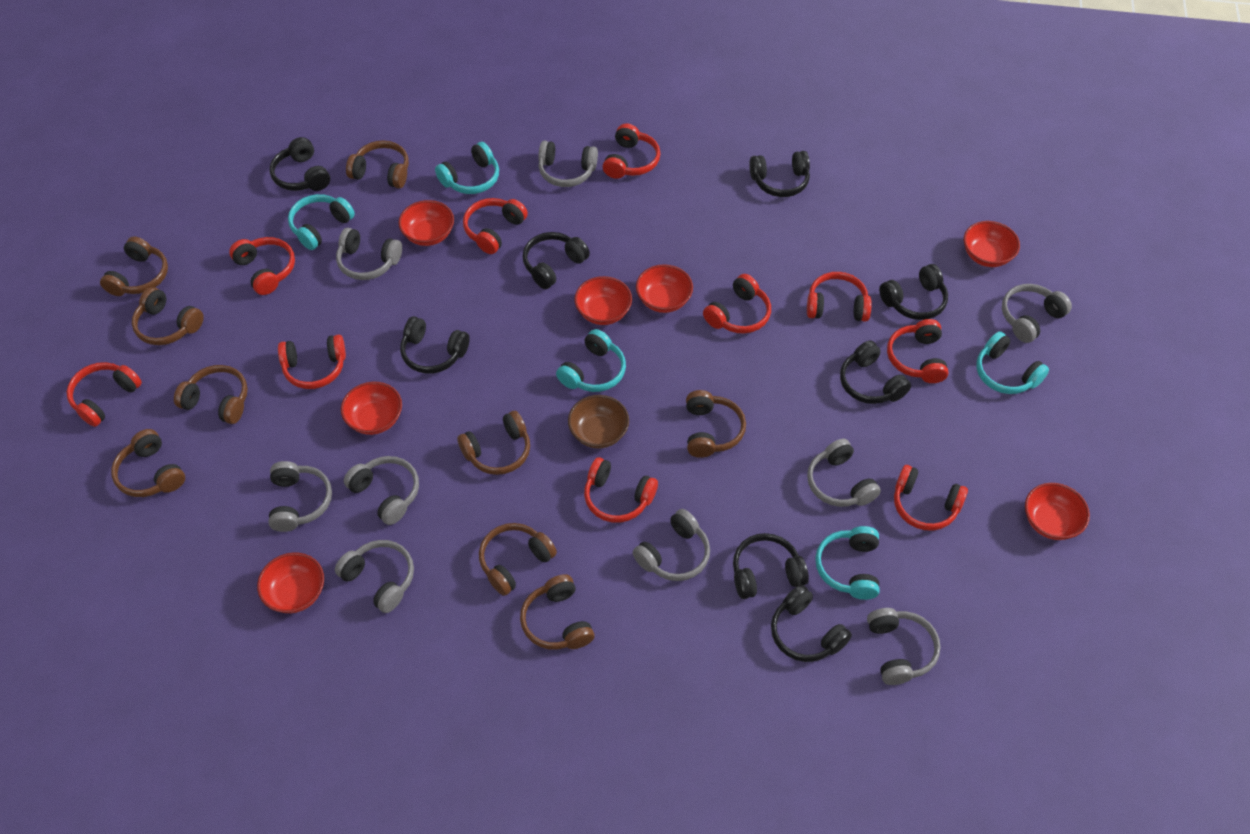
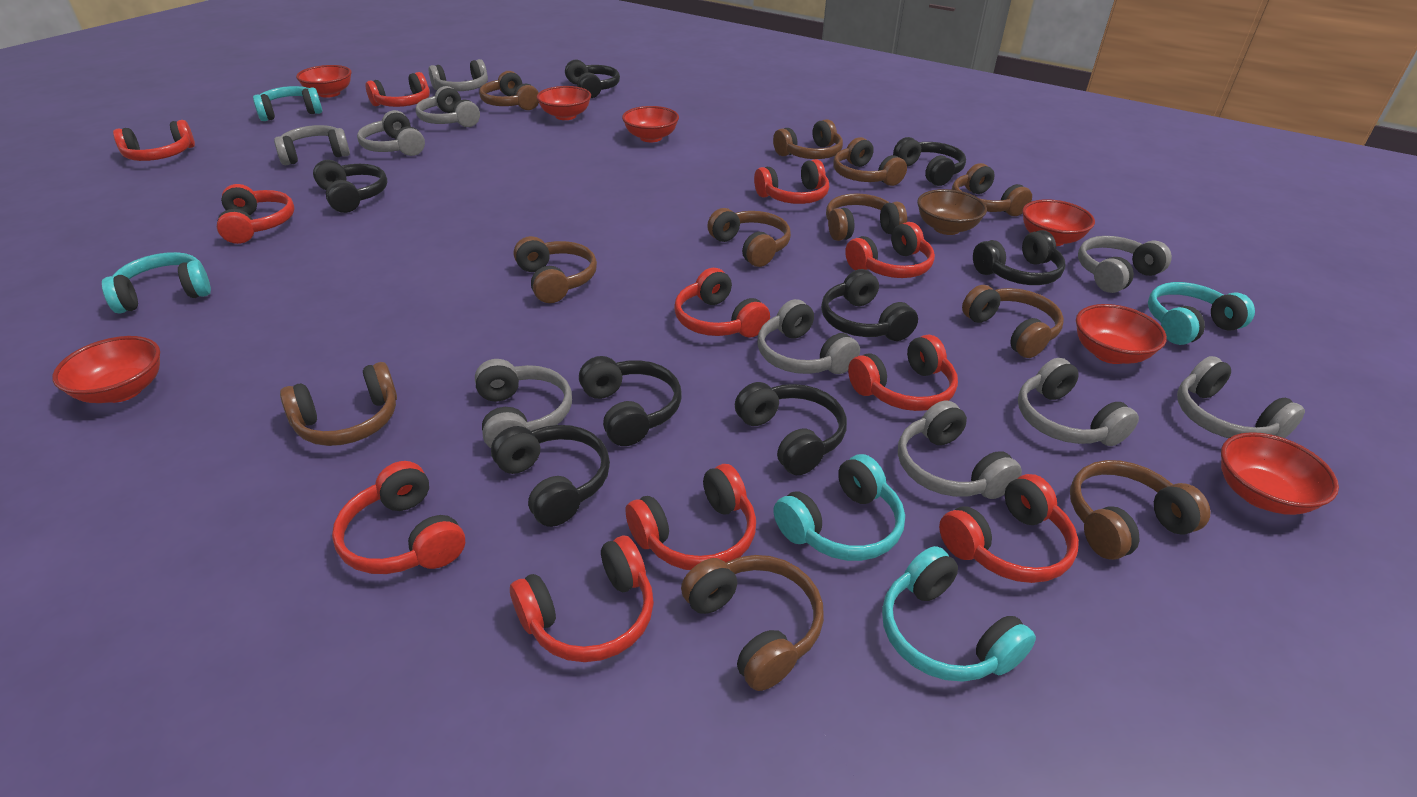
brown headphones: [100,236,168,296] [111,429,185,497] [132,287,204,345] [174,365,248,424] [346,140,409,188] [457,411,530,475] [479,523,557,596] [520,574,595,650] [686,390,746,458] = 9 -> [280,362,397,446] [479,71,539,110] [514,236,597,303] [681,555,824,691] [707,208,791,267] [773,119,843,159] [826,193,907,241] [833,137,907,186] [952,163,1032,216] [962,285,1064,358] [1070,460,1211,560] = 11
grey headphones: [268,461,332,532] [335,540,414,613] [336,228,402,280] [344,456,419,525] [538,141,598,187] [633,509,710,581] [807,439,881,507] [867,608,940,685] [1002,284,1072,343] = 9 -> [274,125,350,165] [357,110,425,156] [416,86,480,127] [429,59,488,91] [475,359,572,448] [758,299,860,374] [898,400,1022,499] [1018,358,1139,446] [1078,236,1172,293] [1177,356,1305,438] = 10
red headphones: [66,362,142,427] [229,237,295,295] [278,335,346,389] [463,198,528,254] [584,457,658,523] [603,123,660,179] [703,274,771,334] [807,272,872,321] [887,319,949,383] [894,465,968,531] = 10 -> [113,120,195,161] [217,184,295,244] [332,461,465,574] [366,72,430,107] [510,536,654,662] [626,464,756,570] [674,268,770,337] [754,159,829,204] [845,222,935,278] [848,335,958,411] [939,474,1079,583] = 11

